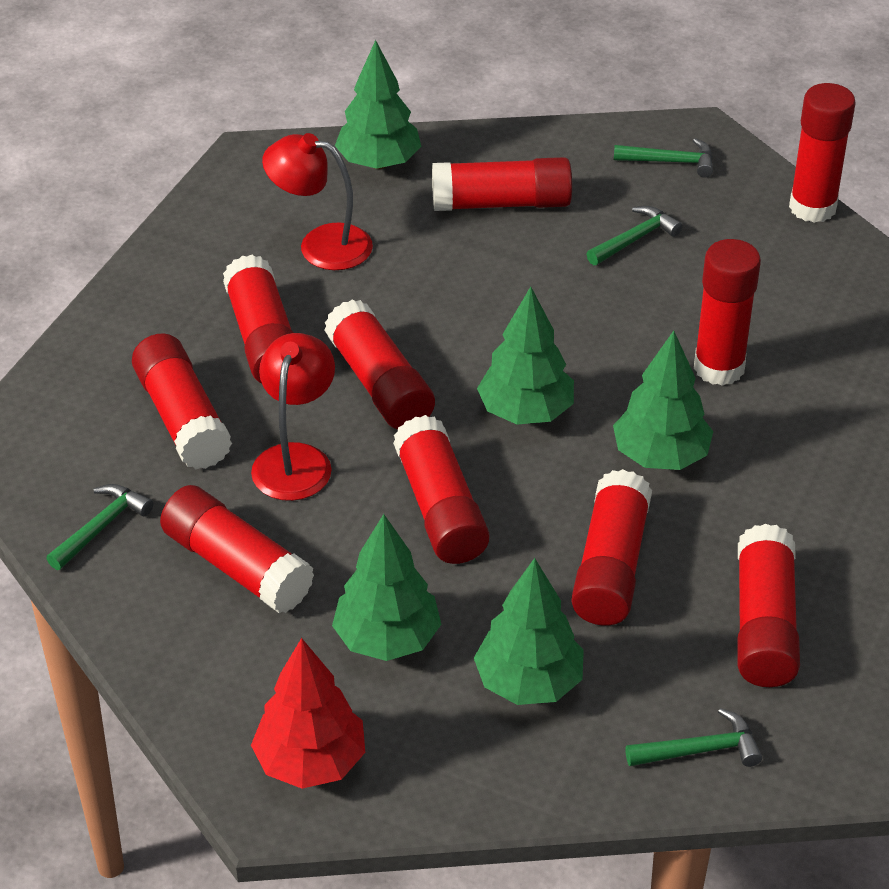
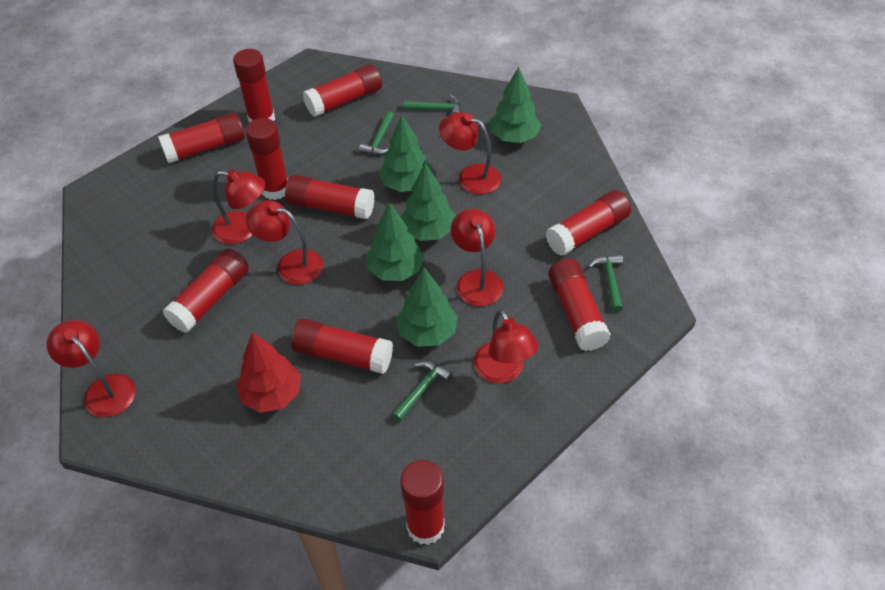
red lamp: [251,333,335,501] [262,133,373,270] = 2 -> [47,320,136,417] [212,169,265,244] [246,200,323,285] [439,112,501,194] [451,209,503,306] [474,309,538,383] = 6

